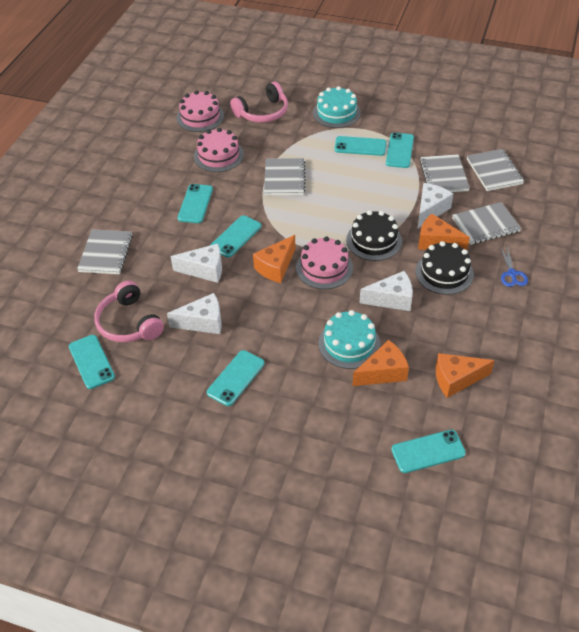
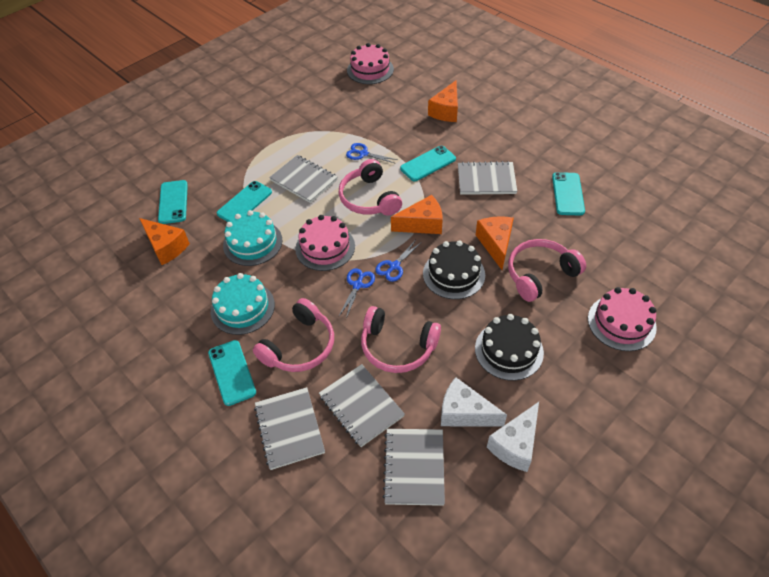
blue scissors: [500,247,528,287] = 1 -> [339,268,375,318] [346,143,398,163] [375,241,422,282] = 3
pink headphones: [94,281,164,342] [230,82,288,123] = 2 -> [253,298,334,372] [339,159,402,216] [361,306,441,373] [508,239,586,302] = 4
turquoise phone: [69,335,115,389] [178,184,213,223] [207,350,265,406] [211,215,261,258] [334,136,386,156] [386,132,414,168] [391,430,466,473] = 7 -> [158,180,188,224] [208,340,256,406] [217,181,272,222] [400,146,456,181] [552,172,585,216] = 5
white cheese: [167,293,222,334] [170,244,222,283] [360,271,413,311] [418,183,453,228] = 4 -> [441,377,507,427] [487,402,539,472] = 2

